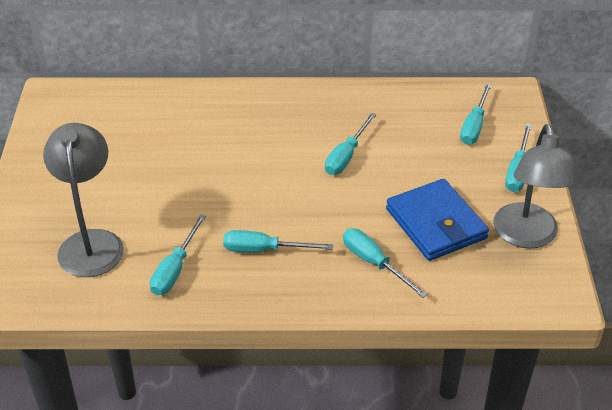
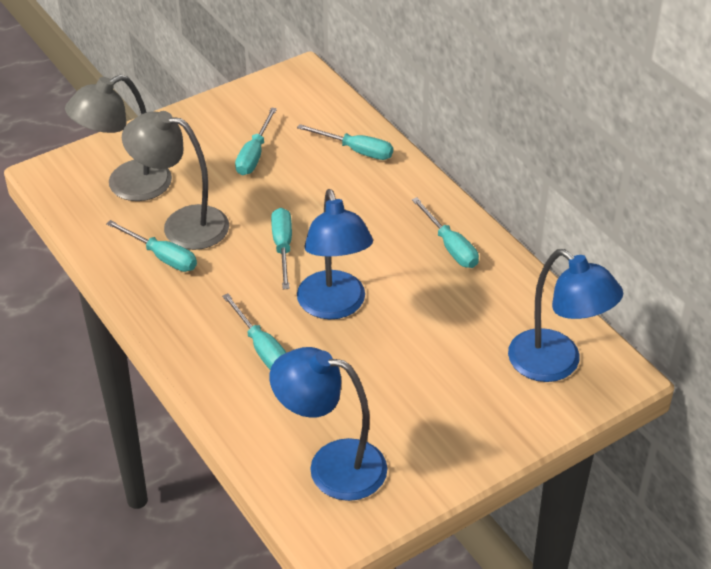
blue lamp: none = 0 -> [269,347,387,501] [297,189,373,319] [508,249,623,382] = 3
blue wallet: [386,179,489,261] = 1 -> none = 0

